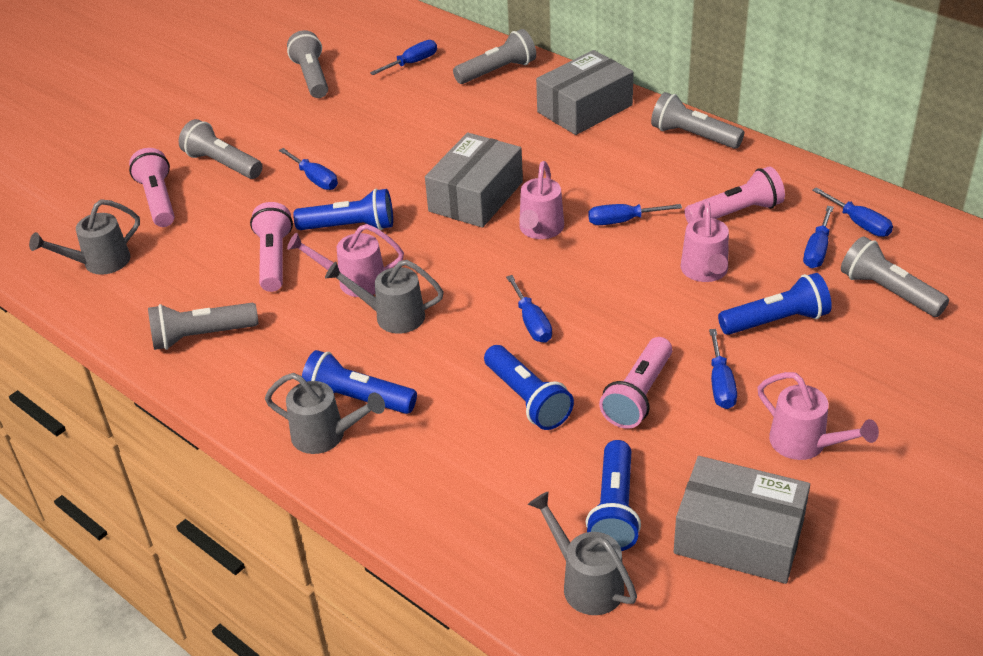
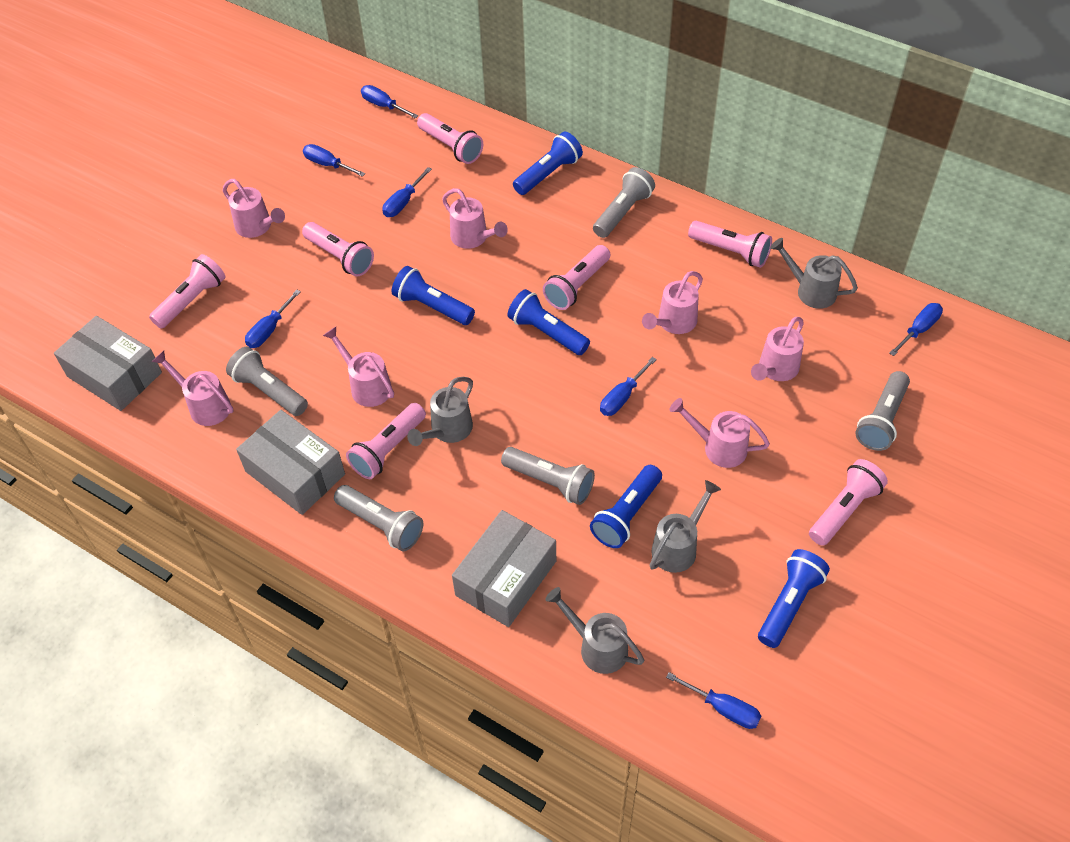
grey flashlight: [148,303,258,350] [179,119,263,179] [287,30,328,98] [453,29,536,84] [651,92,744,149] [841,236,949,317] = 6 -> [226,347,308,416] [334,485,423,551] [501,447,595,505] [593,167,655,238] [855,371,910,451] = 5
pink flashlight: [129,148,175,227] [250,202,293,292] [599,337,672,429] [684,166,785,223] = 4 -> [149,254,226,329] [302,222,374,277] [346,403,426,479] [417,113,483,164] [543,245,610,310] [688,221,772,268] [809,459,888,546] = 7
pink watering can: [287,224,404,297] [519,161,564,239] [681,200,729,282] [757,372,879,460] = 4 -> [152,351,233,426] [223,179,285,238] [323,327,394,407] [442,188,508,249] [642,271,703,334] [670,398,770,468] [751,317,804,381] = 7

